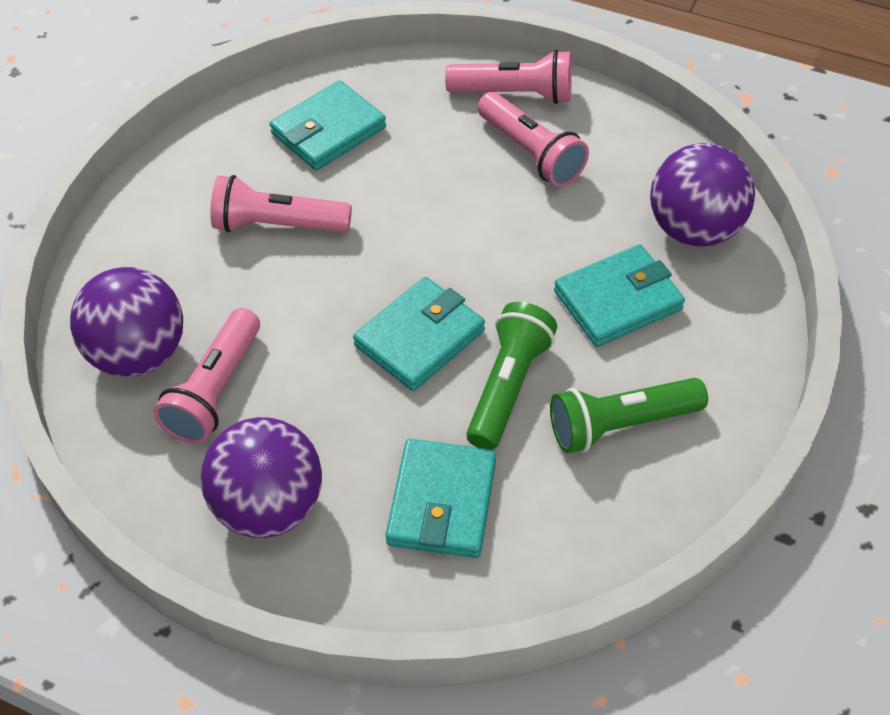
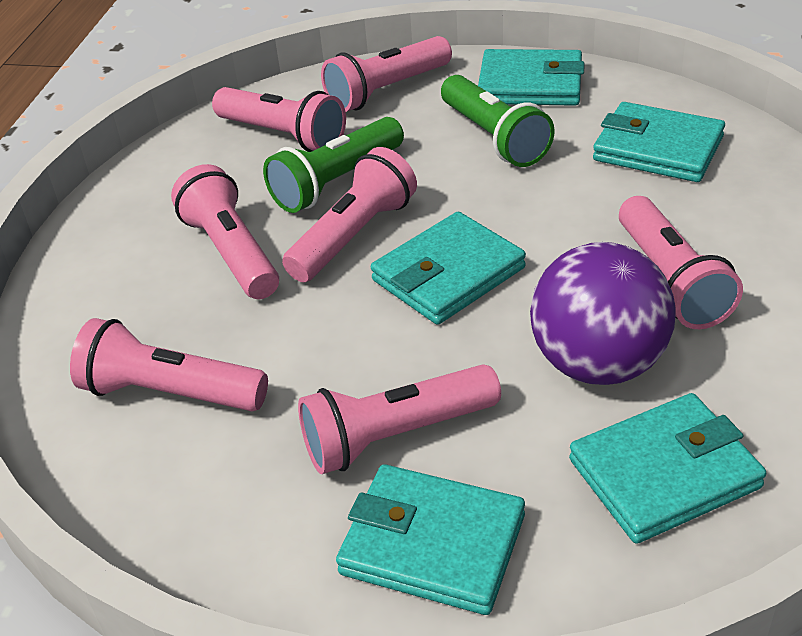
pink flashlight: [153,308,260,444] [210,175,352,233] [445,50,572,104] [477,92,589,187] = 4 -> [70,318,268,411] [171,164,279,299] [212,87,346,152] [282,147,417,282] [298,364,501,474] [321,36,452,112] [619,196,743,329] = 7
purple ball: [70,267,183,377] [200,417,322,538] [650,143,755,246] = 3 -> [530,242,675,385] = 1
turquoise wallet: [270,80,386,171] [353,277,485,391] [385,439,496,558] [554,244,685,347] = 4 -> [336,464,525,615] [371,212,526,325] [478,49,585,106] [569,393,766,544] [593,102,725,182] = 5

